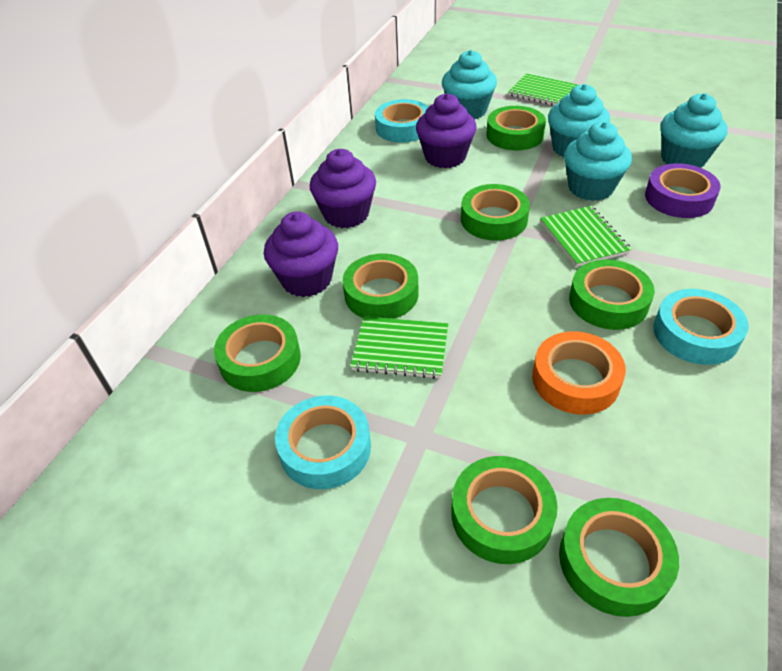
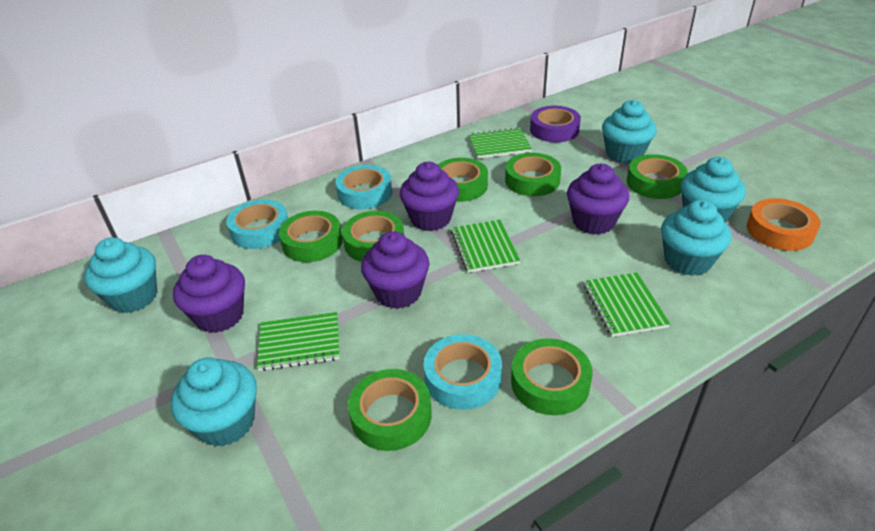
green notebook: [350,316,448,379] [508,73,578,106] [540,206,632,267] = 3 -> [257,312,340,371] [451,220,520,273] [468,127,532,159] [583,272,670,337] = 4
purple cupcake: [264,211,338,297] [310,149,376,228] [416,93,476,168] = 3 -> [173,255,245,333] [361,231,429,309] [400,162,459,231] [567,164,629,235] = 4
turquoise cupcake: [442,50,497,119] [548,84,610,157] [564,121,632,201] [661,93,728,168] = 4 -> [84,237,157,313] [171,357,257,447] [602,100,657,164] [661,200,731,276] [681,157,746,223] = 5

